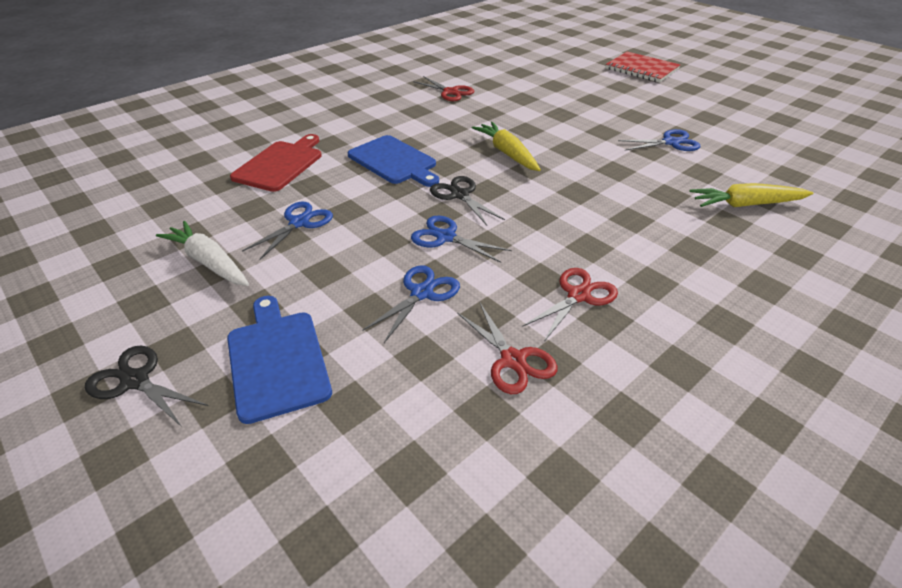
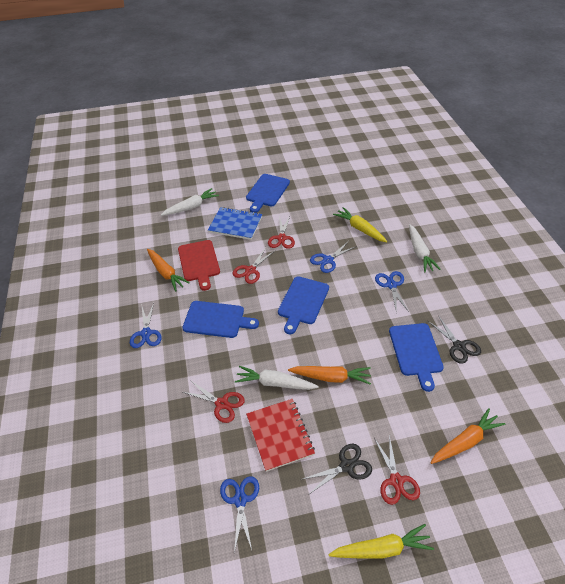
blue cutting board: [227,296,332,424] [348,135,439,187] = 2 -> [182,301,259,338] [246,174,290,213] [278,276,329,334] [389,323,444,392] = 4
blue notebook: none = 0 -> [208,207,262,240] = 1
orange carrot: none = 0 -> [147,249,190,291] [288,366,371,385] [430,408,505,464] = 3
red scissors: [413,76,474,101] [457,303,557,394] [522,268,618,340] = 3 -> [183,380,245,423] [233,247,275,284] [268,216,295,249] [374,435,420,505] = 4
white carrot: [156,221,249,286] = 1 -> [161,188,219,216] [235,366,319,390] [409,224,441,272] = 3

